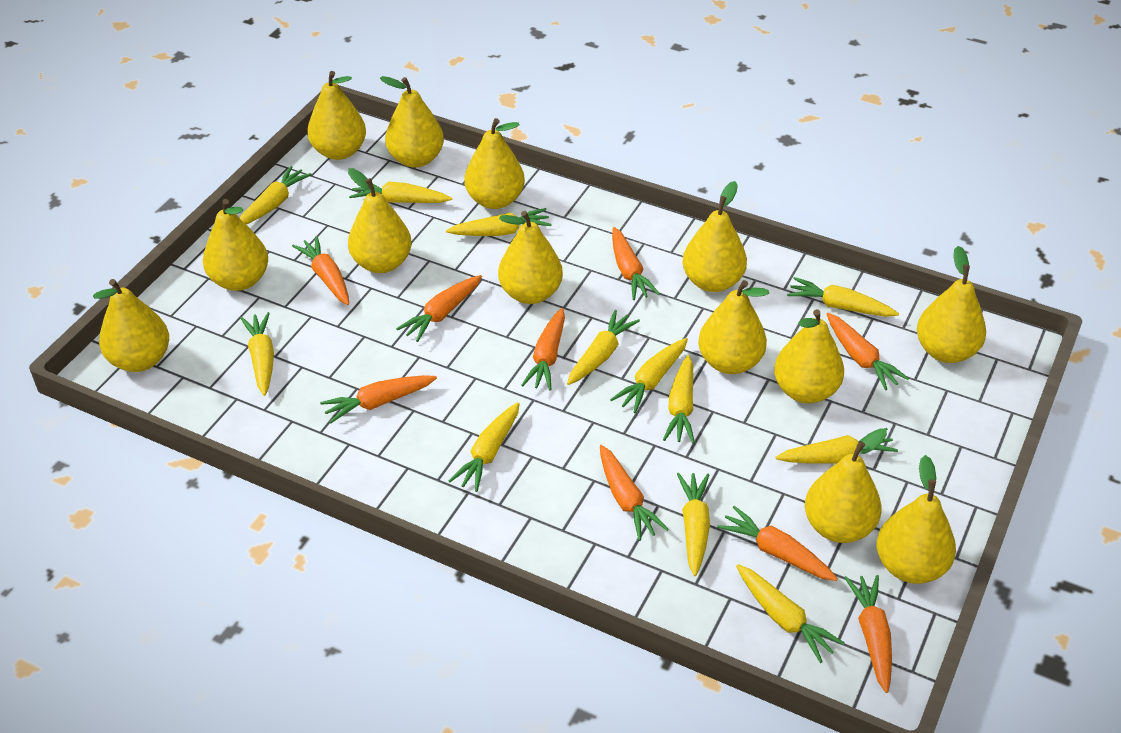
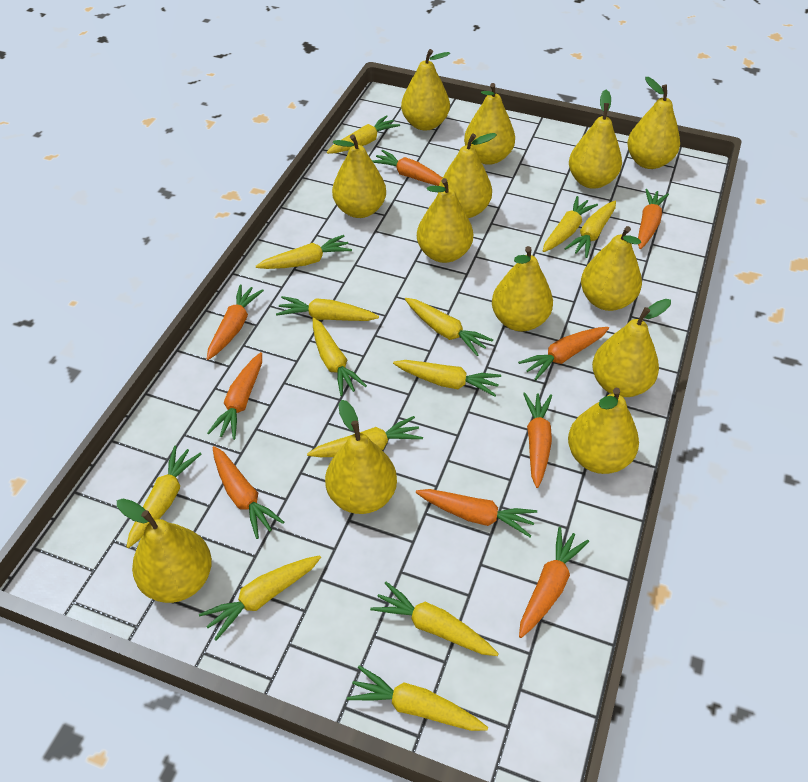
yellow carrot: [240,166,312,224] [240,312,274,396] [349,182,452,203] [446,208,552,236] [449,402,520,492] [567,310,640,385] [610,338,688,413] [663,355,695,444] [677,473,710,576] [736,564,845,663] [776,428,898,464] [787,277,899,317] = 12 -> [126,445,201,548] [199,555,321,641] [256,235,352,269] [276,296,379,321] [307,416,423,457] [313,318,367,396] [327,115,400,154] [347,665,488,731] [370,582,499,656] [393,360,501,396] [405,298,493,356] [543,196,598,252] [564,201,616,258] = 13

